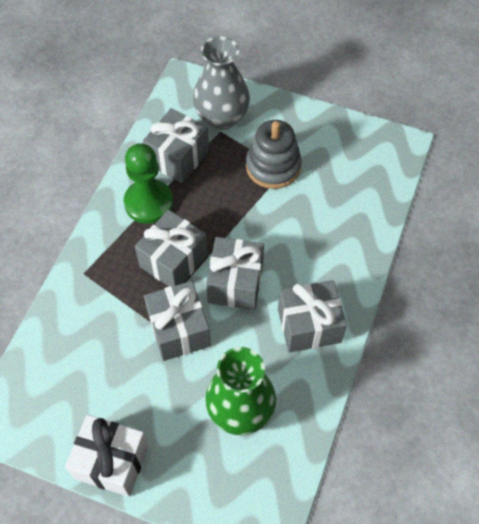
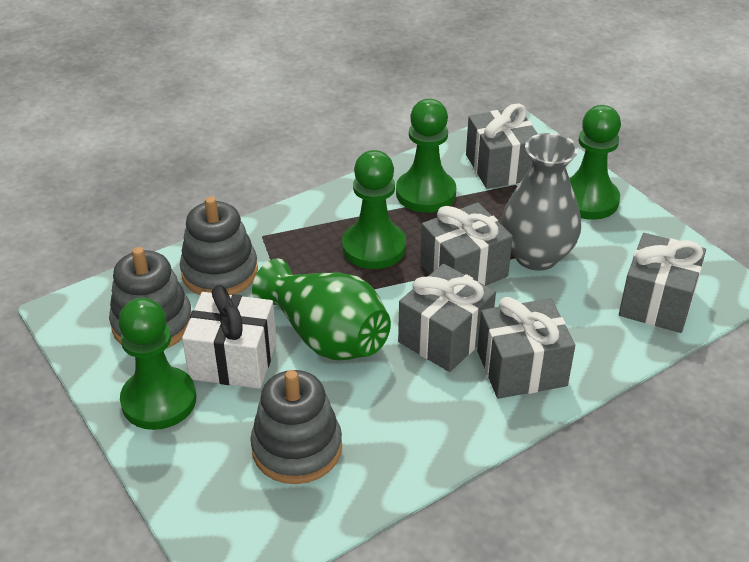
green pawn: [124,143,173,224] = 1 -> [118,298,196,430] [342,150,406,269] [396,99,456,213] [569,105,621,220] = 4
grey stacking toy: [246,120,302,189] = 1 -> [109,247,192,348] [180,196,258,295] [250,370,342,484] = 3

